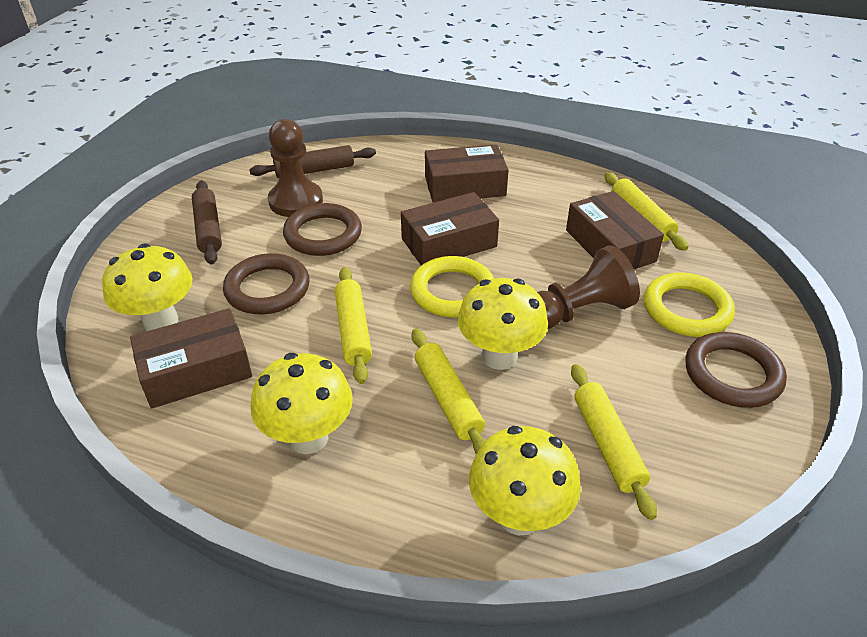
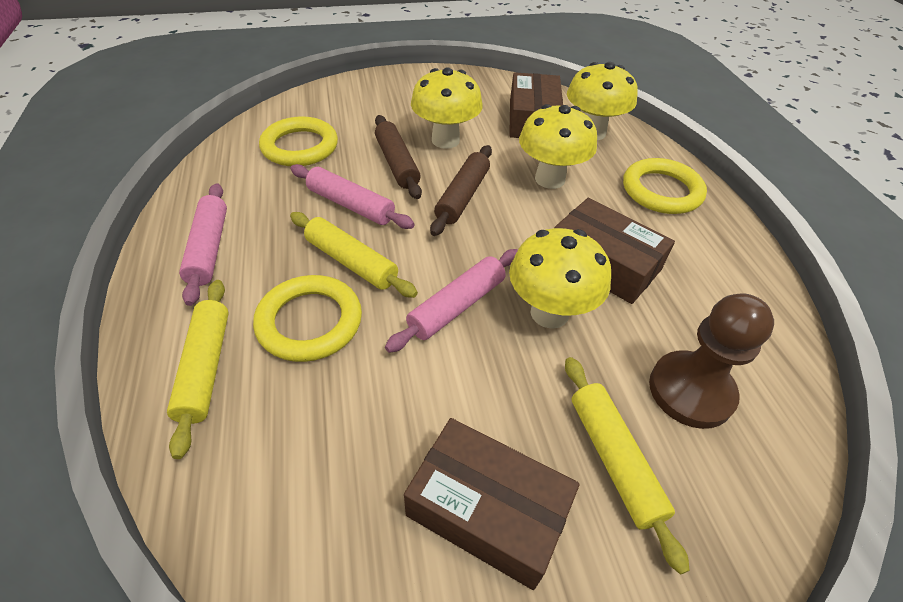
brown box: [130,308,252,408] [401,192,499,265] [425,144,509,203] [566,191,664,269] = 4 -> [404,418,580,590] [509,72,563,138] [554,198,675,304] = 3
brown pawn: [268,119,323,217] [537,245,640,329] = 2 -> [649,293,774,429] = 1
brown ring: [223,253,309,315] [283,203,362,256] [685,332,787,408] = 3 -> none = 0
pink rolling pin: none = 0 -> [179,183,227,306] [290,164,415,229] [385,249,518,353] = 3
yellow ring: [410,256,494,317] [644,272,735,337] = 2 -> [253,275,362,362] [259,116,338,166] [623,158,707,214] = 3
yellow rolling pin: [335,267,372,384] [411,329,485,454] [571,364,657,520] [604,172,688,251] = 4 -> [167,280,229,459] [290,212,418,298] [565,357,690,575] = 3

